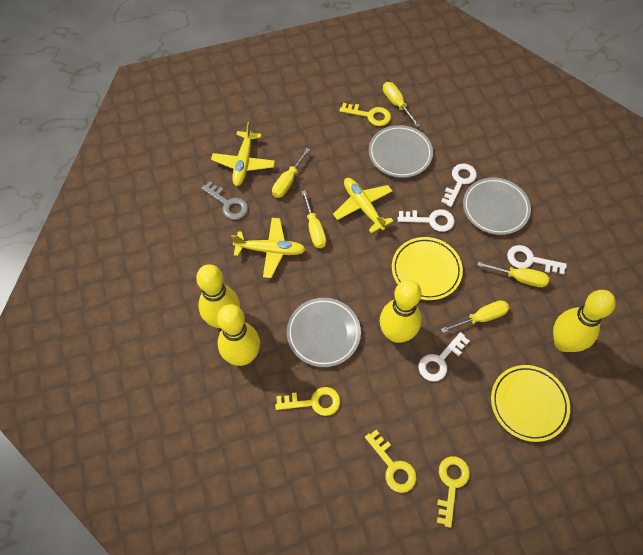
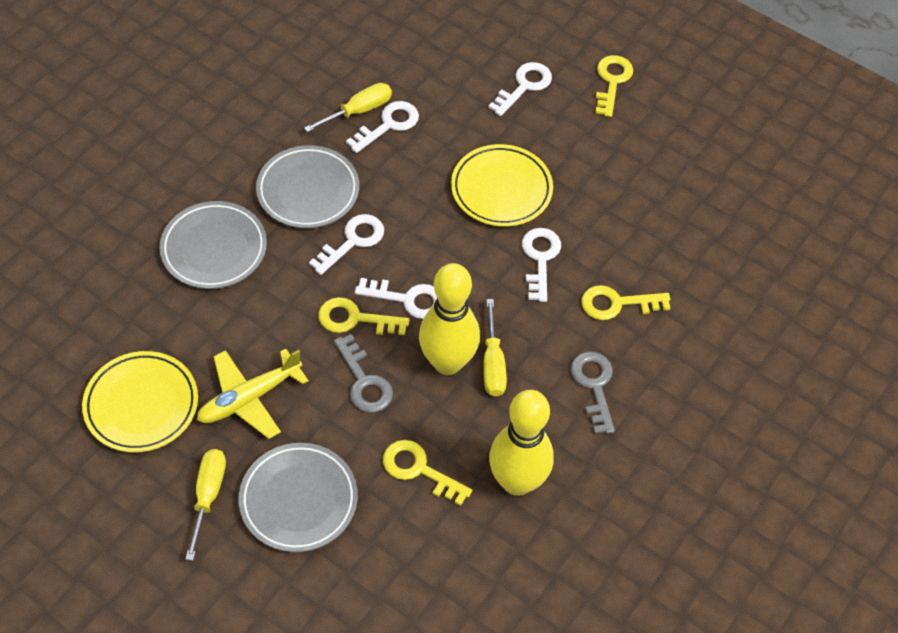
grey key: [201,181,248,220] = 1 -> [334,334,393,413] [571,352,615,434] = 2
white key: [398,209,455,232] [419,332,470,382] [441,164,477,207] [507,245,567,275] = 4 -> [309,214,384,275] [346,101,419,153] [355,278,437,319] [488,62,552,116] [522,228,561,302] = 5
yellow bowling pin: [196,264,240,328] [217,304,260,366] [380,280,422,343] [553,290,616,352] = 4 -> [419,263,480,375] [489,390,554,496] = 2
yellow plane: [211,122,275,186] [231,218,306,278] [333,178,393,233] = 3 -> [197,349,309,439] = 1
yellow screwdriver: [272,148,310,198] [301,190,326,248] [383,82,420,127] [441,300,509,333] [477,262,549,287] = 5 -> [185,449,226,561] [304,83,392,132] [483,299,507,397] = 3

